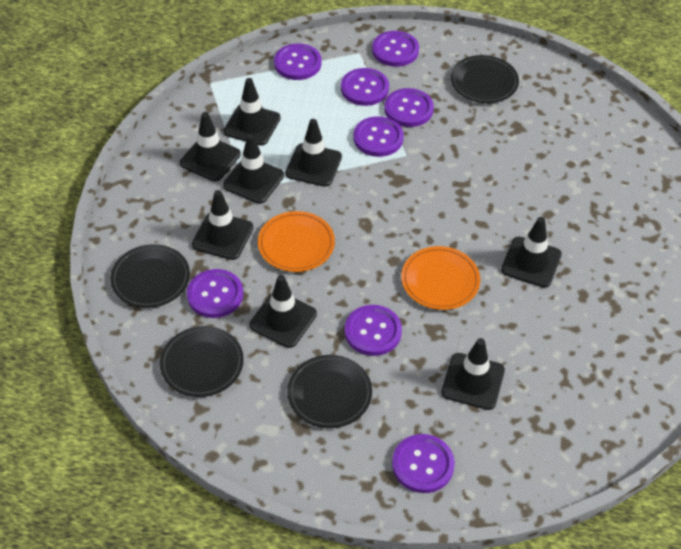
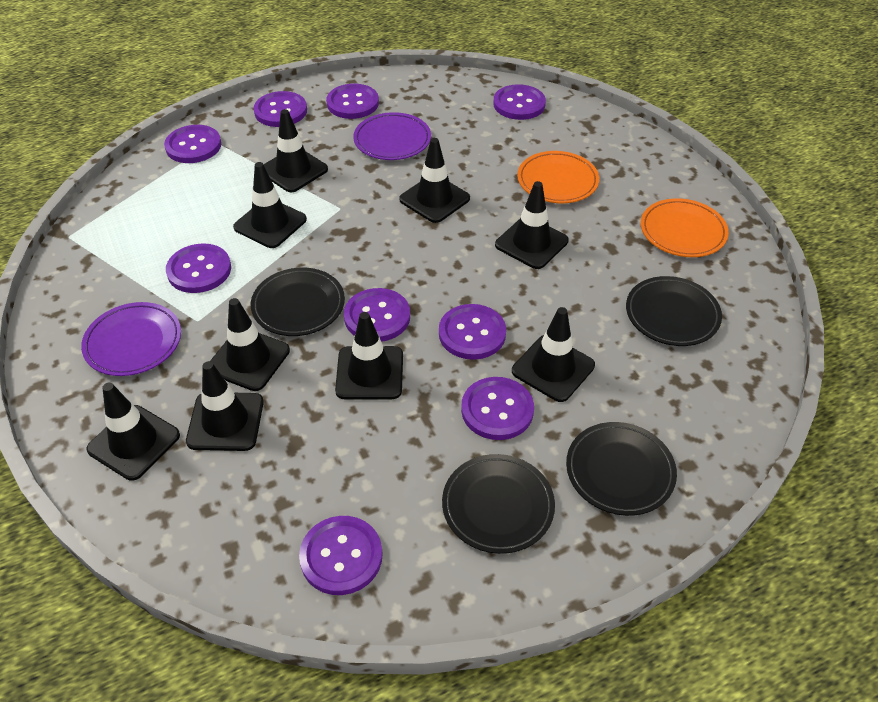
black traffic cone: [180,112,241,181] [192,190,253,260] [223,134,284,204] [224,78,281,146] [250,275,317,348] [285,119,342,187] [442,338,505,410] [501,217,562,288] = 8 -> [86,383,180,481] [186,361,264,451] [210,298,290,391] [233,162,307,248] [264,109,328,192] [335,312,403,399] [399,138,470,223] [495,181,569,269] [512,307,595,402] = 9
purple button: [187,269,243,318] [274,43,322,80] [341,68,389,106] [345,305,402,356] [353,116,404,157] [372,31,419,67] [385,88,434,127] [392,434,455,493] = 8 -> [164,125,221,163] [166,243,231,293] [254,91,307,127] [299,516,383,595] [326,84,379,119] [344,288,410,342] [439,304,506,360] [461,377,534,440] [493,84,546,120] = 9
purple plate: none = 0 -> [81,302,181,376] [353,112,431,160] = 2

